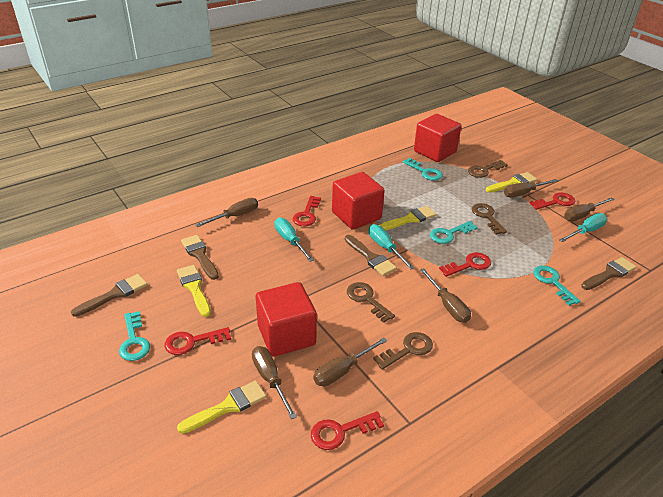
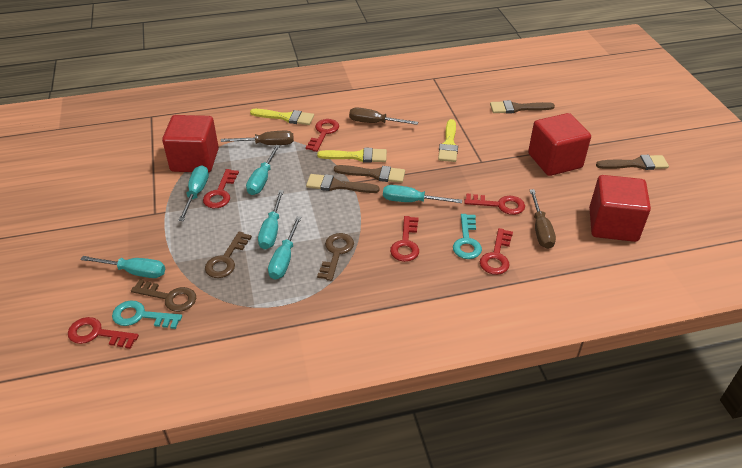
brown key: [347,282,395,323] [373,332,433,370] [468,160,508,178] [472,203,507,235] = 4 -> [131,280,196,312] [205,232,252,278] [317,233,354,281] = 3
brown screwdriver: [196,198,258,227] [252,346,297,419] [313,337,387,386] [420,268,471,323] [504,179,558,197] [564,198,614,221] = 6 -> [221,131,294,145] [349,108,418,125] [530,189,556,249] = 3
red key: [165,327,231,355] [292,196,321,226] [311,411,384,450] [439,252,491,277] [529,192,575,210] = 5 -> [68,317,139,349] [203,169,239,208] [305,119,339,152] [390,216,419,262] [464,193,525,215] [480,228,513,275] = 6
turquoise key: [119,311,150,361] [403,158,443,181] [430,221,478,244] [533,265,581,306] = 4 -> [112,301,182,329] [453,214,482,259] = 2
turquoise screwdriver: [274,218,314,262] [369,224,414,270] [559,213,608,242] = 3 -> [80,256,165,278] [179,166,209,221] [246,145,280,195] [258,190,284,249] [268,216,302,280] [383,185,462,203] = 6
yellow brush: [177,265,211,317] [177,380,266,434] [379,206,436,231] [486,172,538,192] = 4 -> [250,109,314,125] [317,148,387,163] [438,119,458,162] = 3

